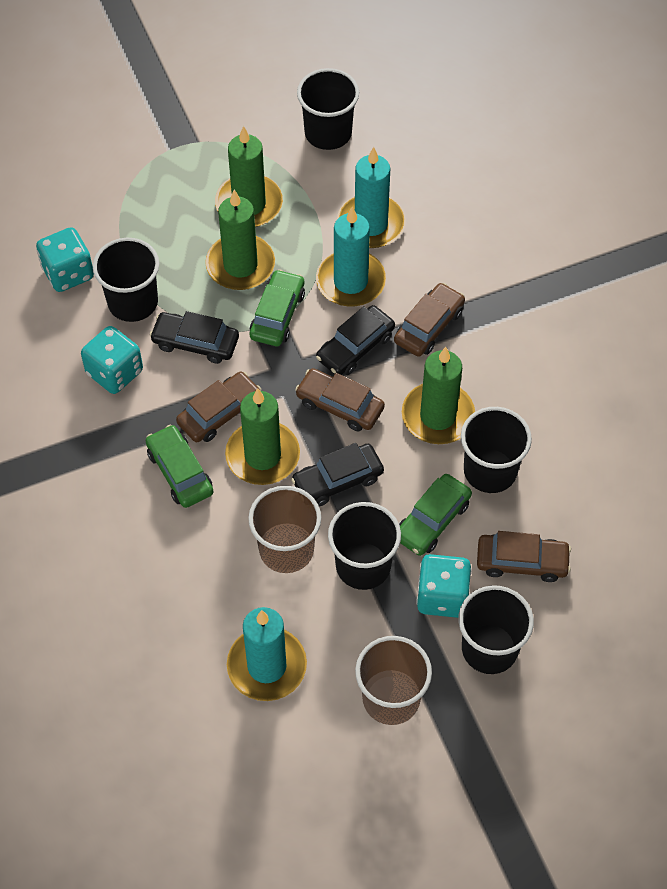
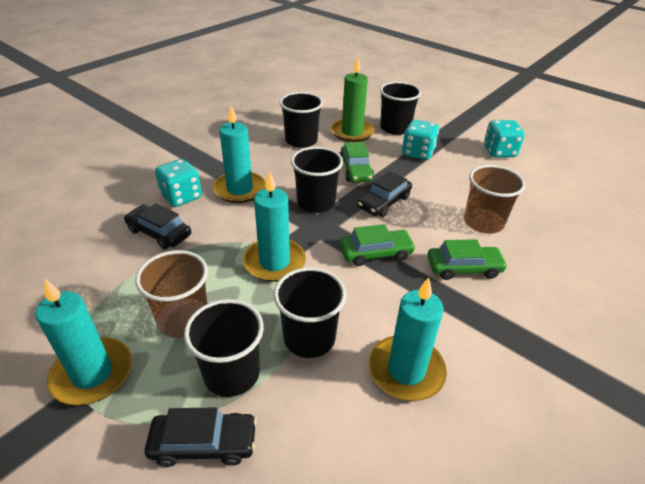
brown car: [176,372,262,442] [295,368,385,431] [394,283,465,357] [477,531,571,582] = 4 -> none = 0
green candle: [205,189,275,290] [215,126,283,227] [225,388,300,485] [402,347,475,444] = 4 -> [331,57,375,142] = 1
turquoise candle: [227,607,307,701] [316,207,386,307] [337,147,406,248] = 3 -> [35,278,132,405] [213,105,266,203] [243,171,306,282] [369,277,447,401] = 4

